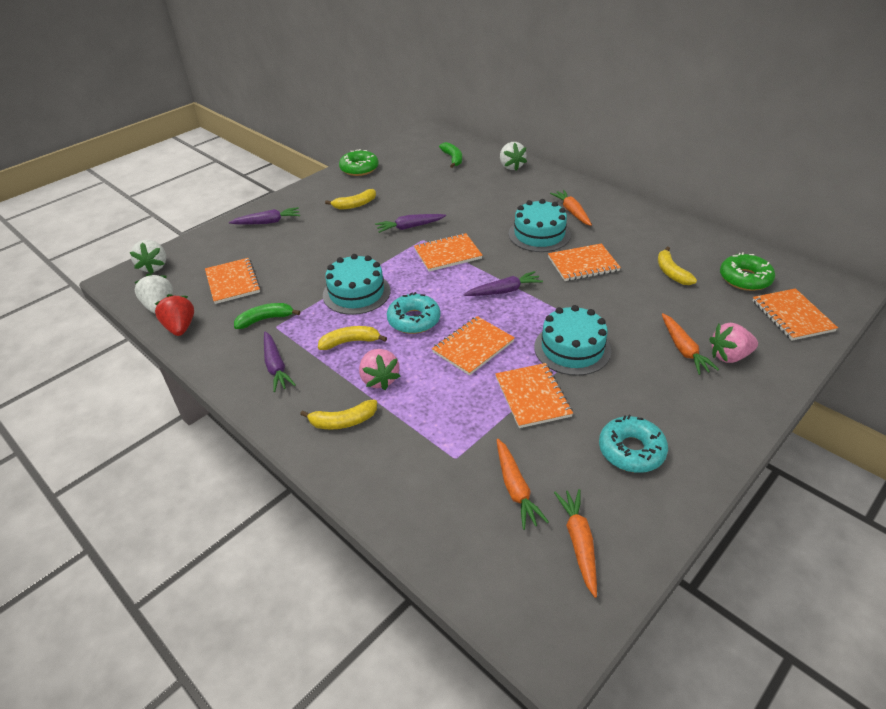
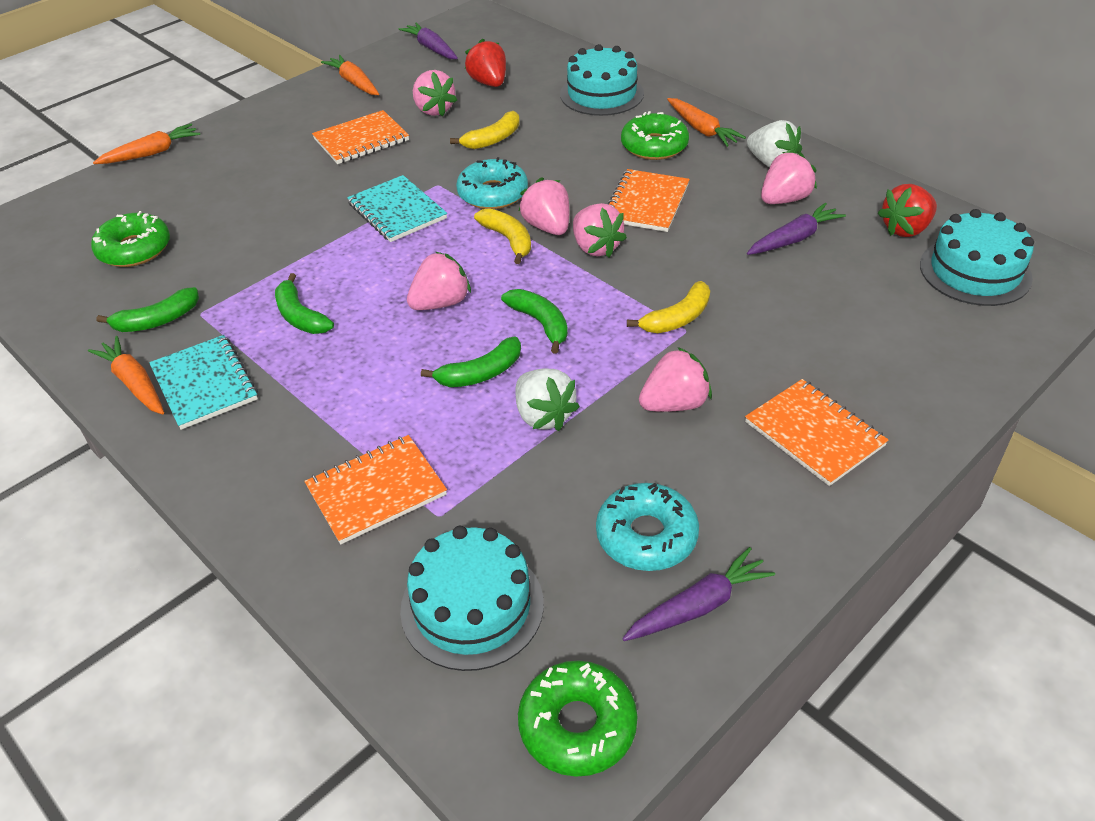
green banana: [234,303,300,329] [439,142,462,168] = 2 -> [96,287,199,332] [275,273,334,334] [421,337,521,387] [501,289,568,354] = 4
green donut: [339,149,379,176] [720,252,775,291] = 2 -> [91,211,170,267] [518,661,638,777] [621,111,689,160] = 3
orange notebook: [205,258,261,304] [414,233,483,272] [432,316,515,375] [495,363,573,428] [548,243,621,281] [753,288,838,341] = 6 -> [304,435,447,544] [312,110,409,164] [608,169,690,232] [745,379,888,486] = 4
pink strawberry: [359,349,401,390] [709,323,758,363] = 2 -> [407,252,471,310] [413,70,457,117] [519,177,569,235] [573,203,627,257] [639,347,712,412] [761,151,817,204] = 6
purple carrot: [229,207,300,224] [264,331,296,392] [375,214,446,233] [463,271,543,296] = 4 -> [399,22,458,59] [622,547,775,641] [747,203,846,255] = 3
red strawberry: [155,294,194,336] = 1 -> [465,38,506,87] [878,184,937,237] = 2
turquoise notebook: none = 0 -> [149,335,258,430] [347,175,447,242] = 2
white strawberry: [129,240,166,274] [134,273,173,313] [500,142,527,171] = 3 -> [515,368,580,431] [747,120,802,167] = 2
yellow banana: [300,400,377,429] [318,326,387,350] [325,189,376,209] [658,247,697,285] = 4 -> [450,111,520,149] [474,208,531,264] [627,281,710,333] = 3

